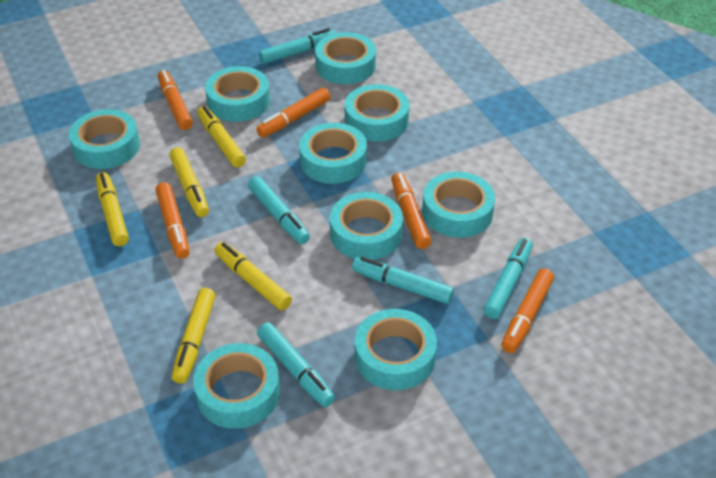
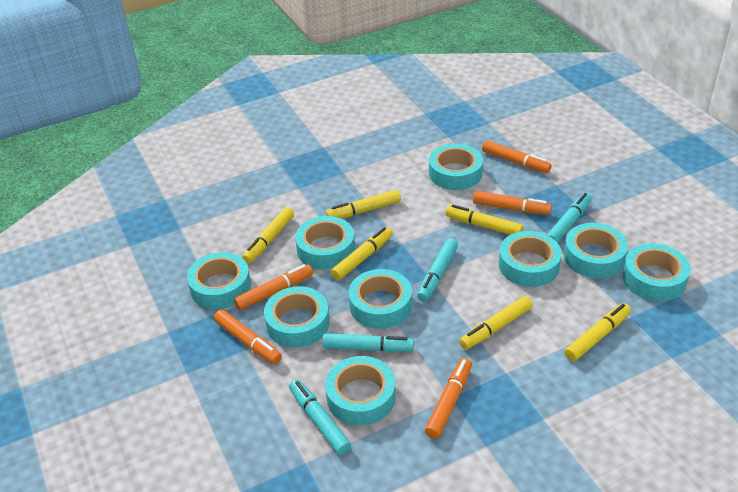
turquoise marker: [248,176,310,244] [257,322,335,407] [259,28,335,64] [352,257,454,304] [484,238,533,319] = 5 -> [289,379,351,455] [322,333,414,352] [417,239,458,302] [547,193,592,243] = 4
yellow marker: [96,172,129,246] [169,147,209,217] [171,288,215,383] [197,106,246,168] [214,242,292,310] = 5 -> [242,207,294,264] [326,190,401,218] [331,227,393,280] [445,204,523,235] [459,296,533,349] [564,303,631,361] = 6

